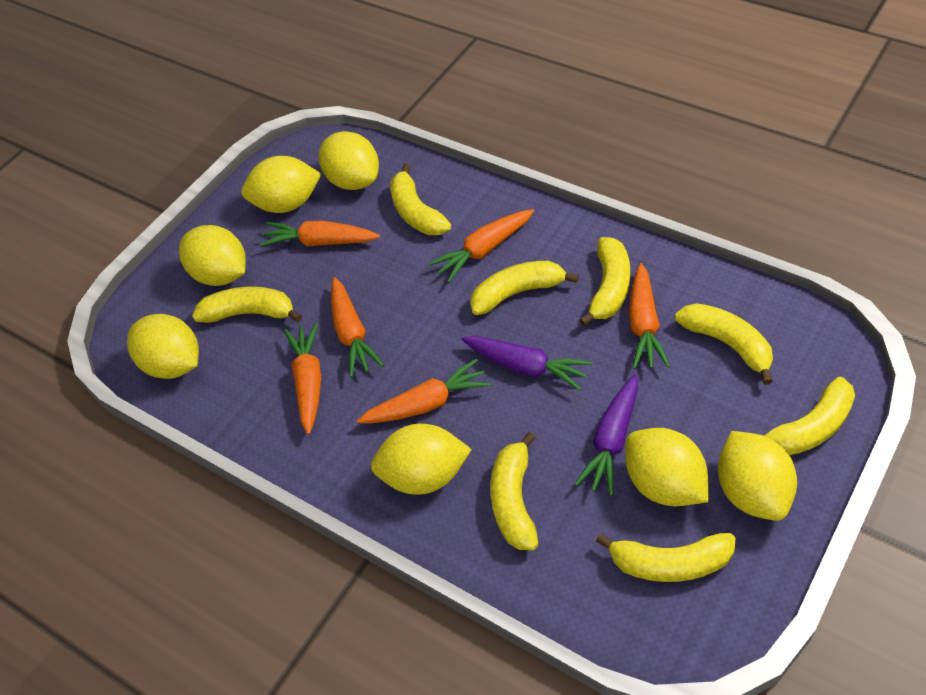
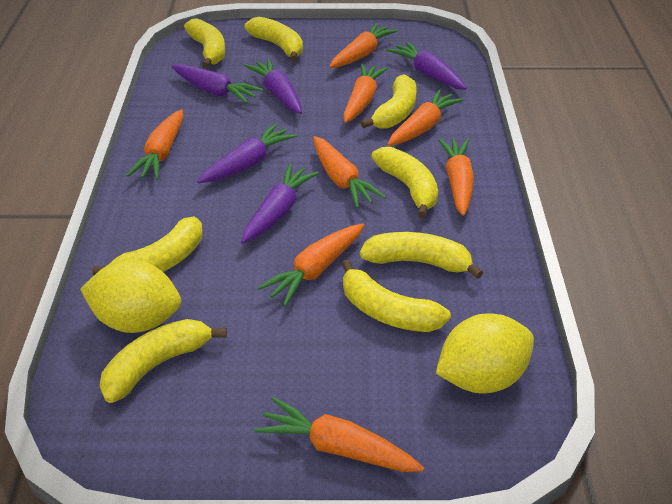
orange carrot: [260,221,380,247] [284,323,321,435] [331,277,384,378] [357,359,491,423] [429,209,534,282] [629,263,670,369] = 6 -> [127,109,183,180] [255,397,424,472] [257,224,364,306] [313,136,386,208] [329,23,398,68] [343,64,388,123] [387,90,464,146] [438,138,474,216] = 8
purple carrot: [461,336,592,391] [574,374,638,496] = 2 -> [172,64,264,104] [197,124,297,183] [241,164,319,244] [244,58,302,114] [387,41,466,90] = 5
yellow lemon: [127,314,199,379] [179,225,246,286] [241,156,322,213] [319,131,379,190] [371,424,472,495] [625,428,709,506] [718,431,797,521] = 7 -> [80,260,181,333] [436,313,534,393] = 2

